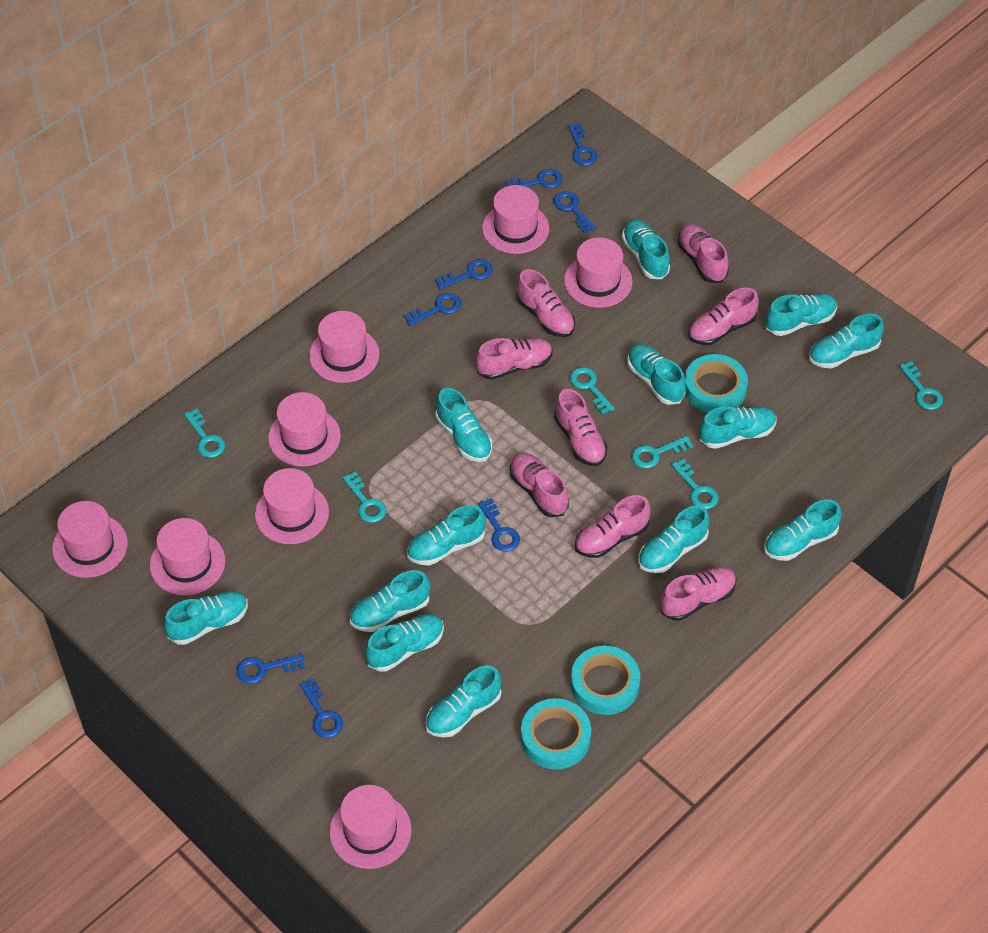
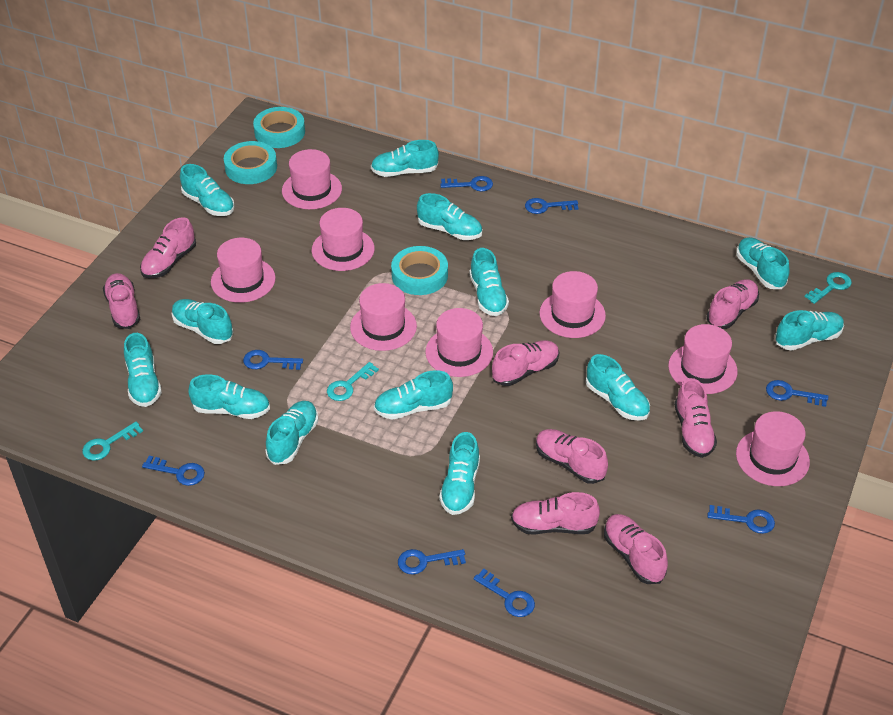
turquoise key: [184,409,225,458] [342,472,386,523] [570,367,615,415] [632,436,693,469] [671,458,719,509] [899,361,943,410] = 6 -> [82,422,143,461] [327,362,379,401] [805,272,852,304] = 3

